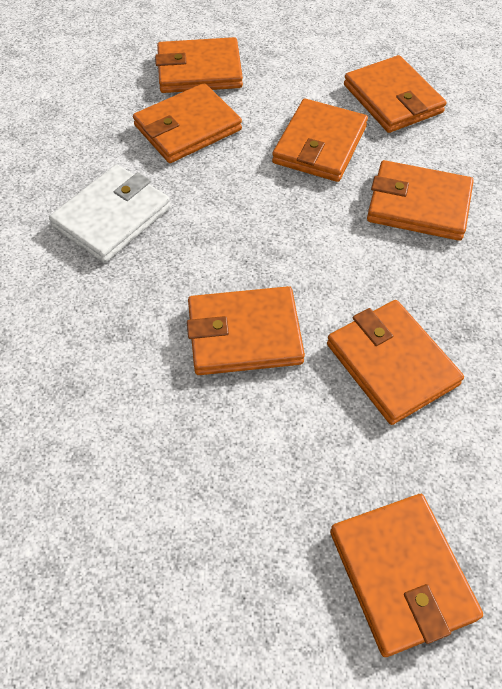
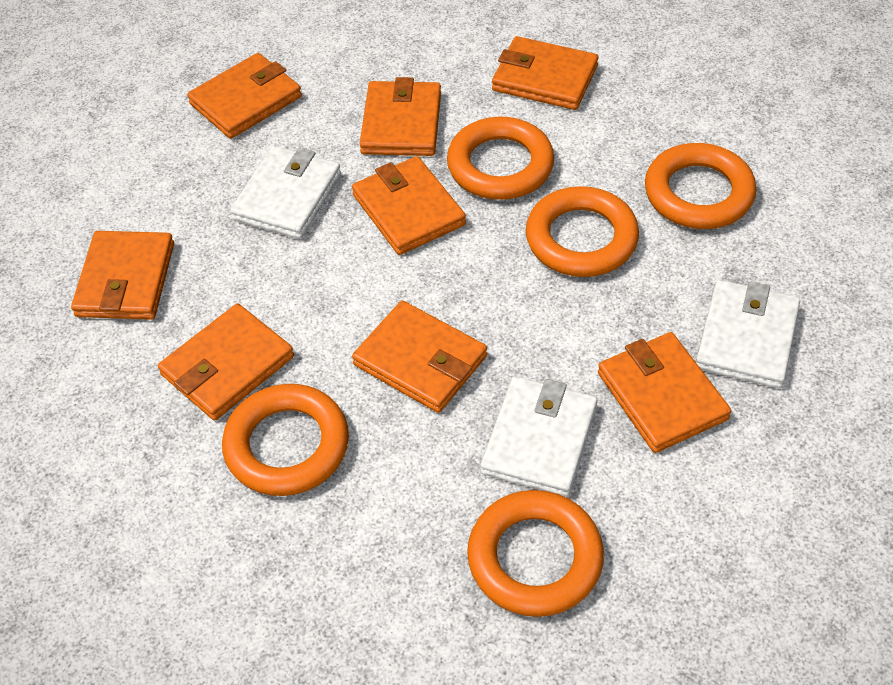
orange ring: none = 0 -> [222,384,349,496] [447,117,554,200] [467,490,604,617] [526,186,639,277] [645,143,756,229] = 5
white wallet: [49,164,171,263] = 1 -> [230,146,341,239] [481,376,597,497] [696,280,800,388] = 3

